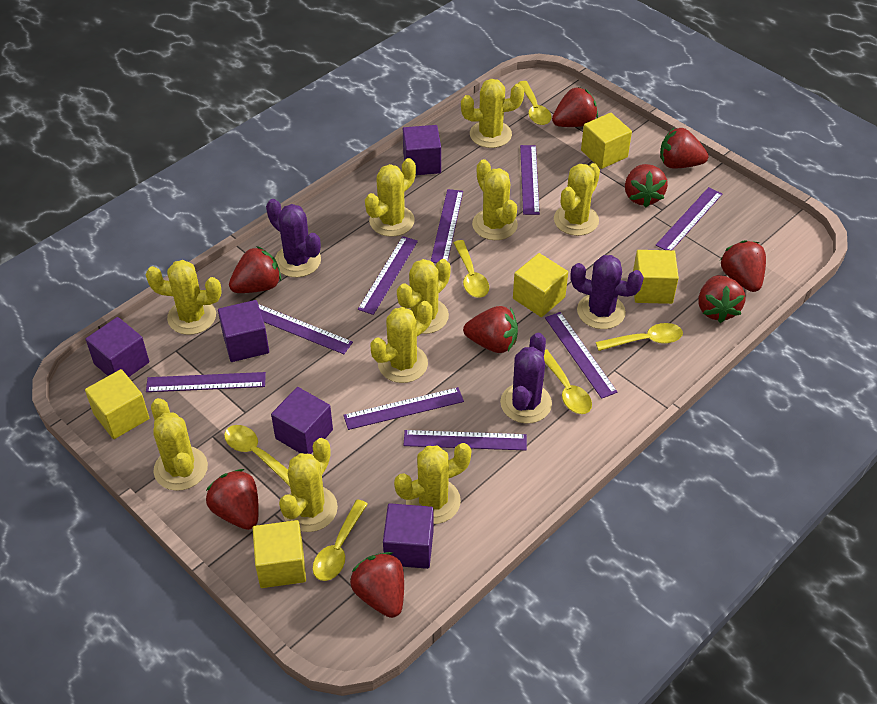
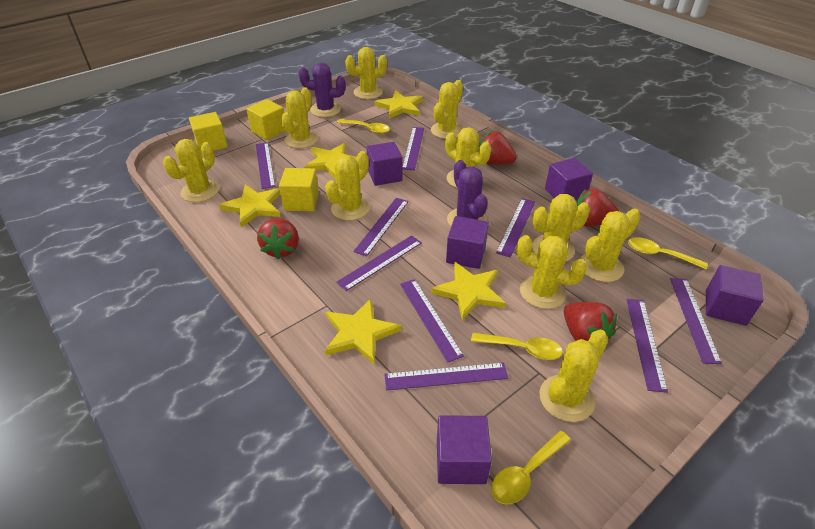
purple cactus: [266,199,321,277] [500,333,552,424] [570,255,644,329] = 3 -> [298,63,346,117] [447,160,488,226] = 2
red strawberry: [206,469,259,530] [229,246,281,293] [350,552,404,618] [463,306,518,353] [552,87,598,127] [625,164,668,208] [660,128,709,169] [698,275,745,323] [720,240,766,292] = 9 -> [257,218,299,259] [478,131,517,165] [564,302,617,341] [576,189,619,226] = 4
yellow cube: [85,369,149,439] [253,520,306,588] [513,253,568,317] [581,113,632,169] [633,250,679,304] = 5 -> [189,112,228,154] [246,99,285,140] [279,168,319,211] = 3
yellow spoon: [224,425,290,486] [313,499,368,581] [454,240,489,298] [518,81,552,125] [544,349,592,414] [596,323,683,351] = 6 -> [337,119,390,134] [471,333,563,360] [491,431,571,504] [628,237,708,269] = 4
yellow star: none = 0 -> [219,185,281,227] [304,143,356,179] [325,299,402,365] [375,91,423,119] [431,262,506,320] = 5

